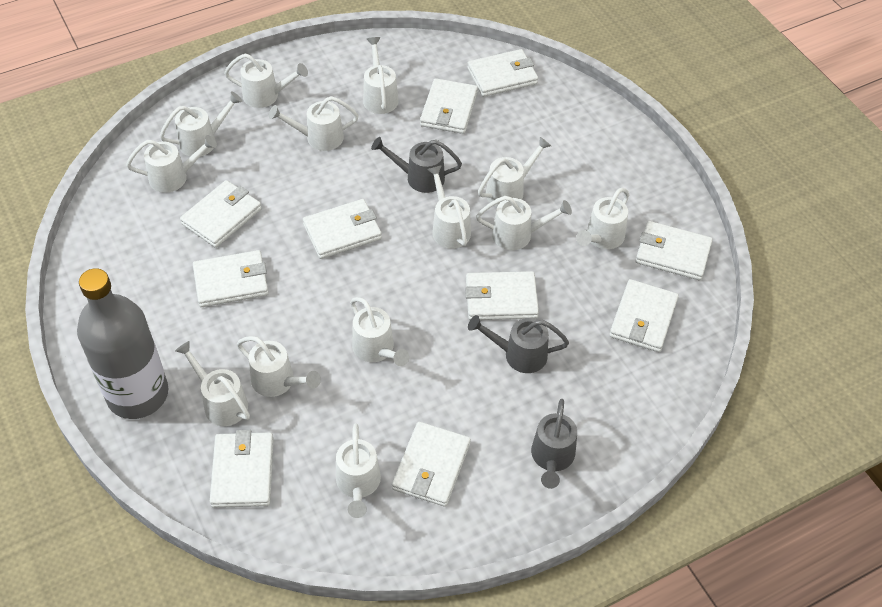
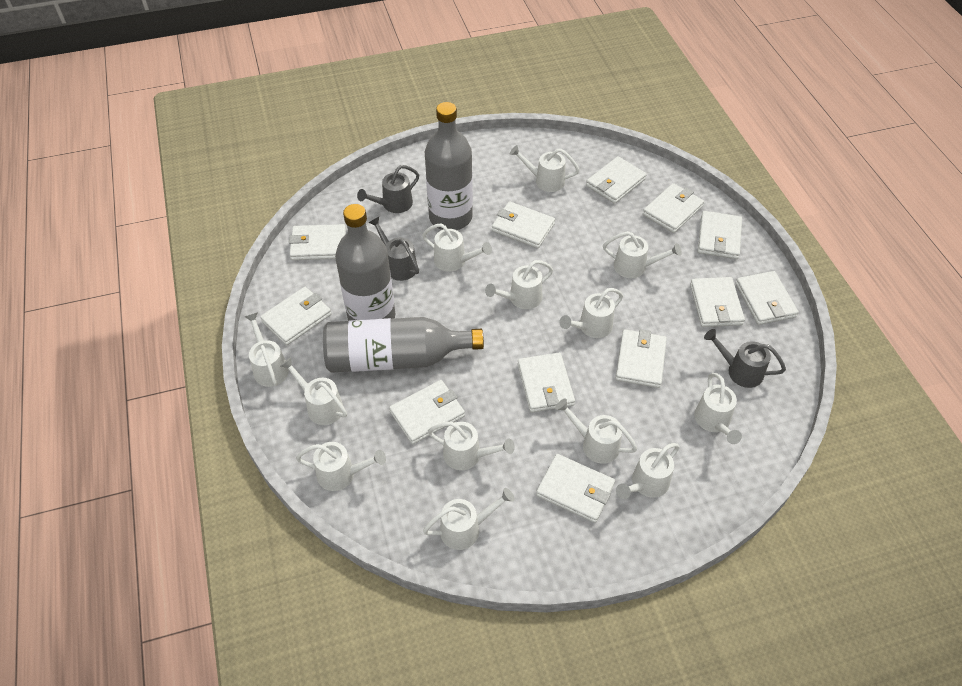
grey bottle: [77,268,168,419] = 1 -> [323,317,484,373] [335,204,395,321] [425,102,473,230] = 3
white wallet: [180,180,262,248] [193,250,269,307] [210,430,274,508] [303,199,382,259] [392,422,471,507] [420,78,478,134] [465,271,539,320] [467,49,538,97] [609,279,679,352] [635,221,713,280] = 10 -> [260,287,332,345] [289,224,346,260] [389,380,465,444] [492,201,555,248] [518,353,575,412] [536,454,615,523] [586,156,647,204] [615,329,667,388] [643,183,704,233] [690,277,745,327] [698,211,742,259] [735,271,799,325] = 12

